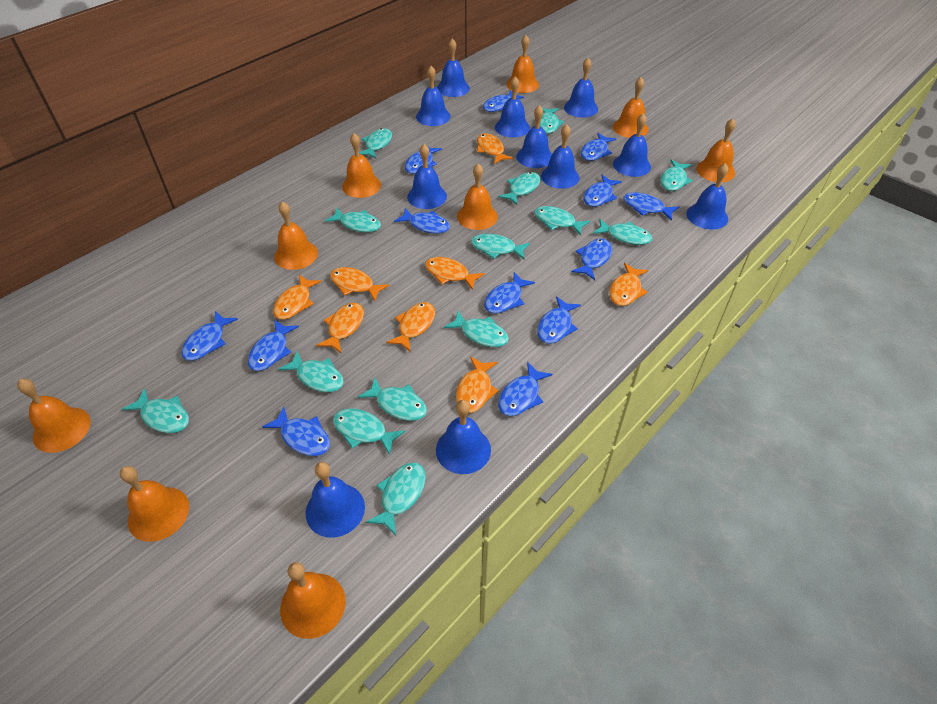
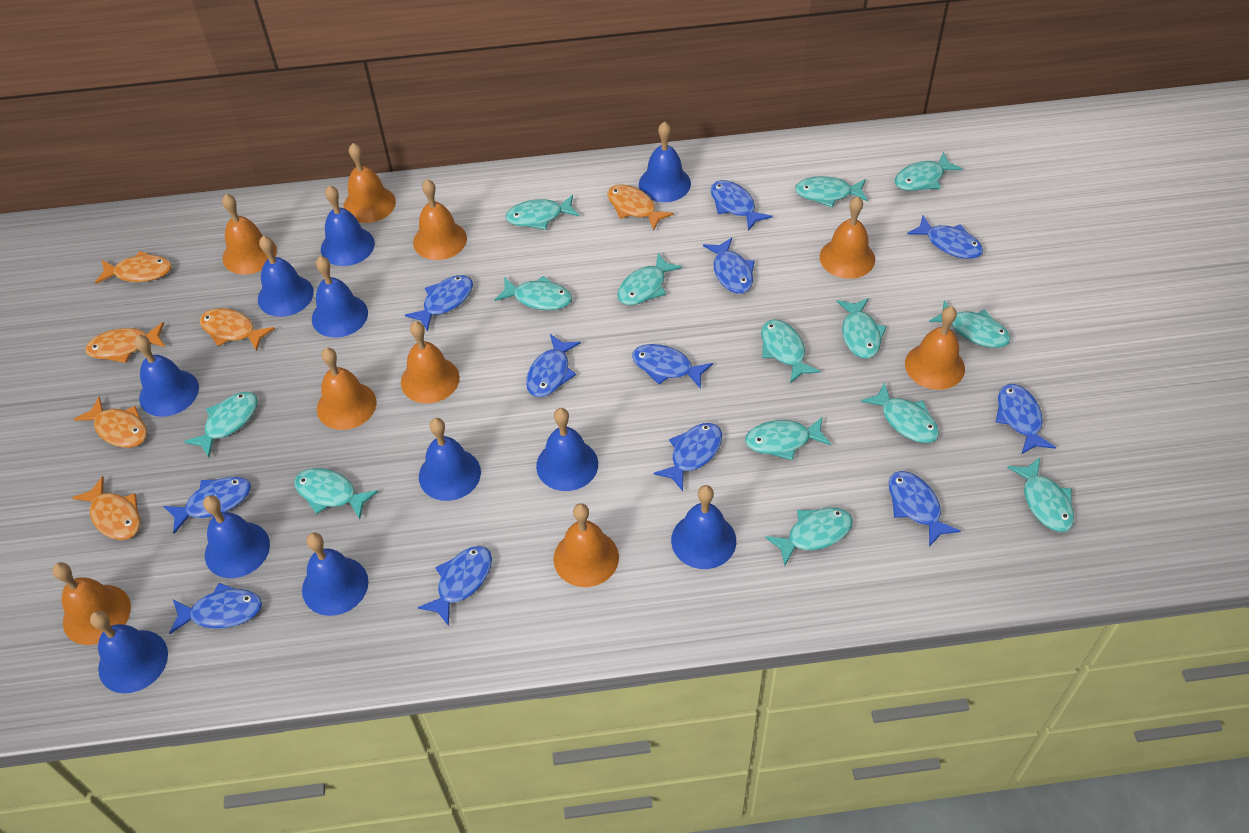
blue fish: [181,311,238,361] [248,320,299,371] [262,406,330,456] [394,208,450,234] [405,147,442,174] [483,90,524,112] [484,272,535,314] [498,362,552,416] [537,296,581,344] [571,238,612,280] [580,133,616,161] [583,175,622,207] [623,192,679,221] = 13 -> [163,477,251,534] [169,583,262,634] [405,275,473,331] [418,546,492,626] [526,334,581,397] [632,344,713,389] [654,423,722,491] [703,237,755,294] [710,180,772,231] [889,471,961,547] [907,215,983,259] [996,384,1056,454] = 12
orange fish: [273,275,322,320] [316,303,364,353] [330,267,390,301] [386,302,435,352] [425,257,485,290] [456,356,499,413] [477,133,513,164] [609,263,649,306] = 8 -> [72,476,140,540] [74,397,147,448] [85,322,165,363] [95,251,172,284] [200,308,275,351] [607,184,674,231] = 6

